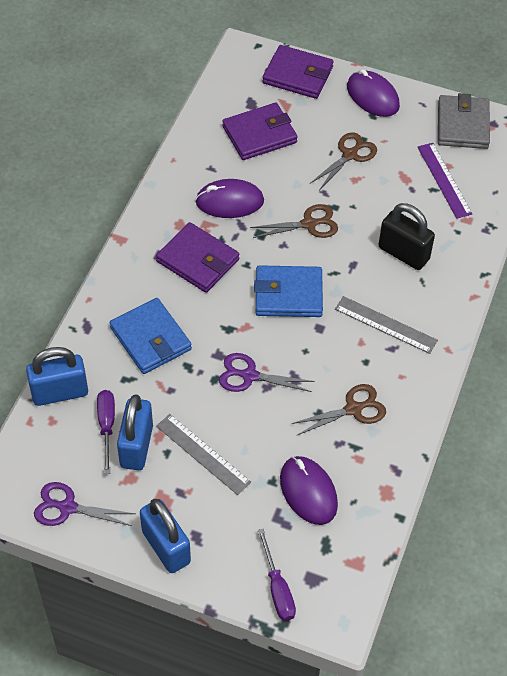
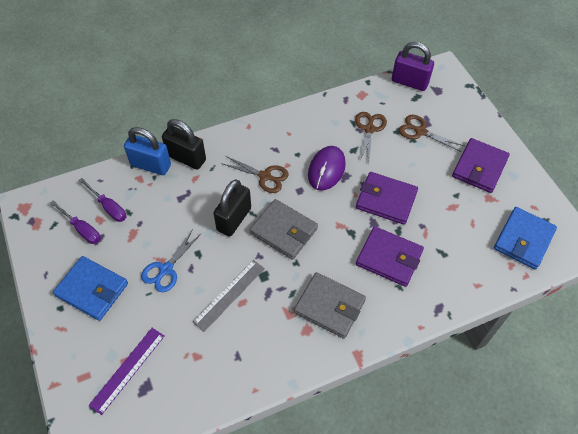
black padlock: [379,203,435,270] = 1 -> [162,119,206,170] [214,180,251,237] = 2
blue padlock: [26,347,88,406] [117,394,153,470] [140,499,191,573] = 3 -> [124,127,171,175] = 1
blue scissors: none = 0 -> [141,230,201,292] = 1
grey ruler: [156,414,251,495] [335,296,438,354] = 2 -> [192,260,265,332] = 1
grey wallet: [438,93,490,149] = 1 -> [250,199,318,260] [294,272,366,339] = 2
purple mouse: [195,179,264,218] [280,456,338,525] [347,69,400,117] = 3 -> [308,146,346,191] = 1
purple padlock: none = 0 -> [392,42,434,91] = 1
purple scissors: [34,482,135,526] [219,353,314,392] = 2 -> none = 0

